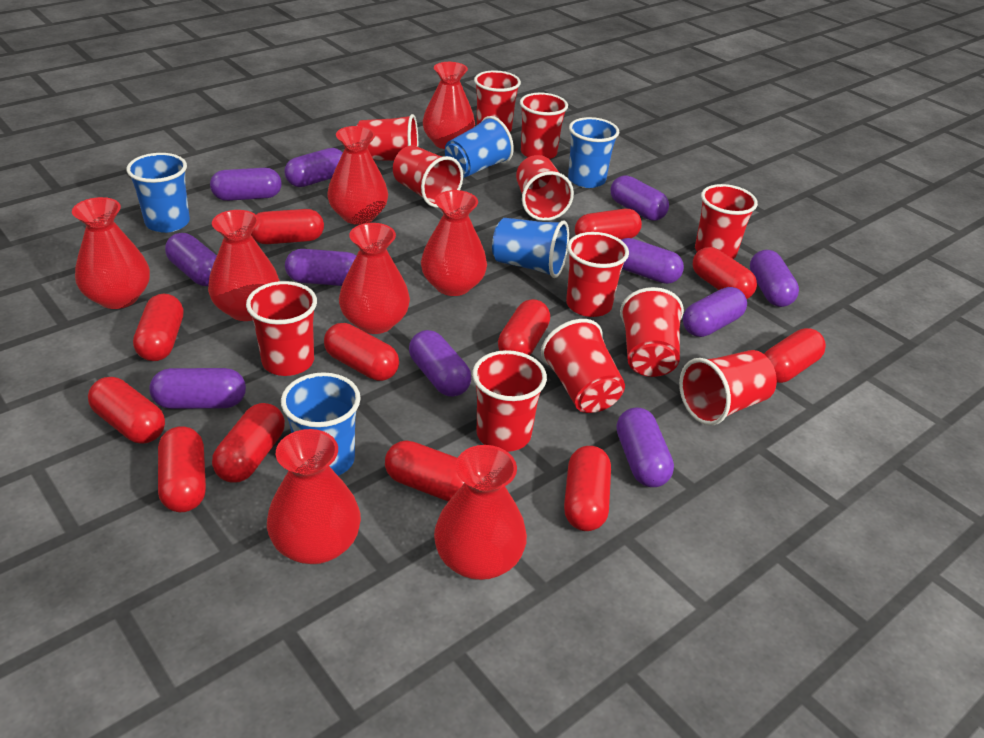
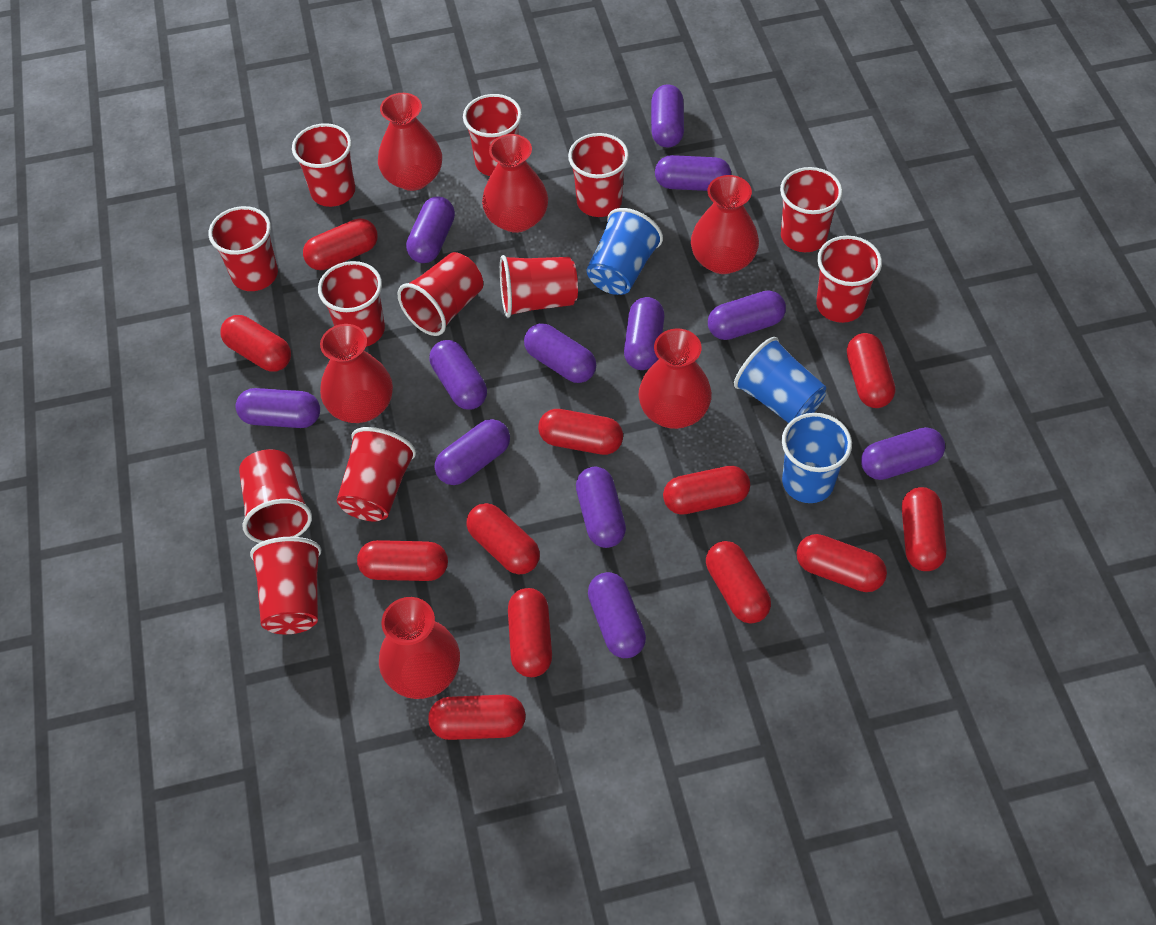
blue cup: [126,153,190,233] [281,372,361,476] [445,116,514,178] [492,218,569,278] [568,117,619,188] = 5 -> [587,208,663,295] [734,337,826,423] [782,413,852,503] = 3
purple capsule: [149,368,246,409] [165,233,217,286] [210,168,282,201] [285,148,343,187] [285,249,356,286] [409,330,471,397] [611,175,669,221] [617,408,674,487] [622,238,684,284] [683,287,747,337] [750,250,799,307] = 11 -> [236,388,320,428] [406,197,455,263] [430,340,487,410] [434,419,510,485] [524,324,596,383] [576,467,626,548] [588,572,646,658] [624,297,665,370] [651,84,684,148] [655,155,731,191] [708,290,786,340] [861,427,945,480] = 12
red vase: [72,197,150,309] [208,210,280,321] [267,429,361,564] [327,126,388,225] [339,223,410,334] [421,190,487,296] [423,62,475,149] [434,445,527,580] = 8 -> [320,324,393,423] [378,93,442,191] [379,597,460,699] [482,134,548,233] [638,328,712,429] [691,175,759,274] = 6

